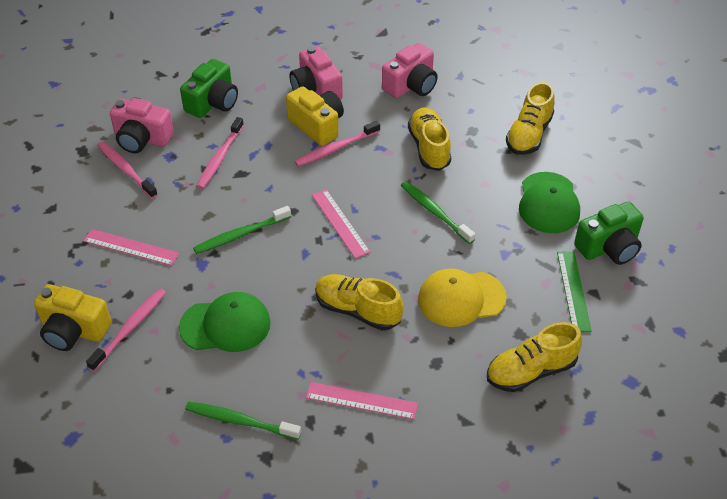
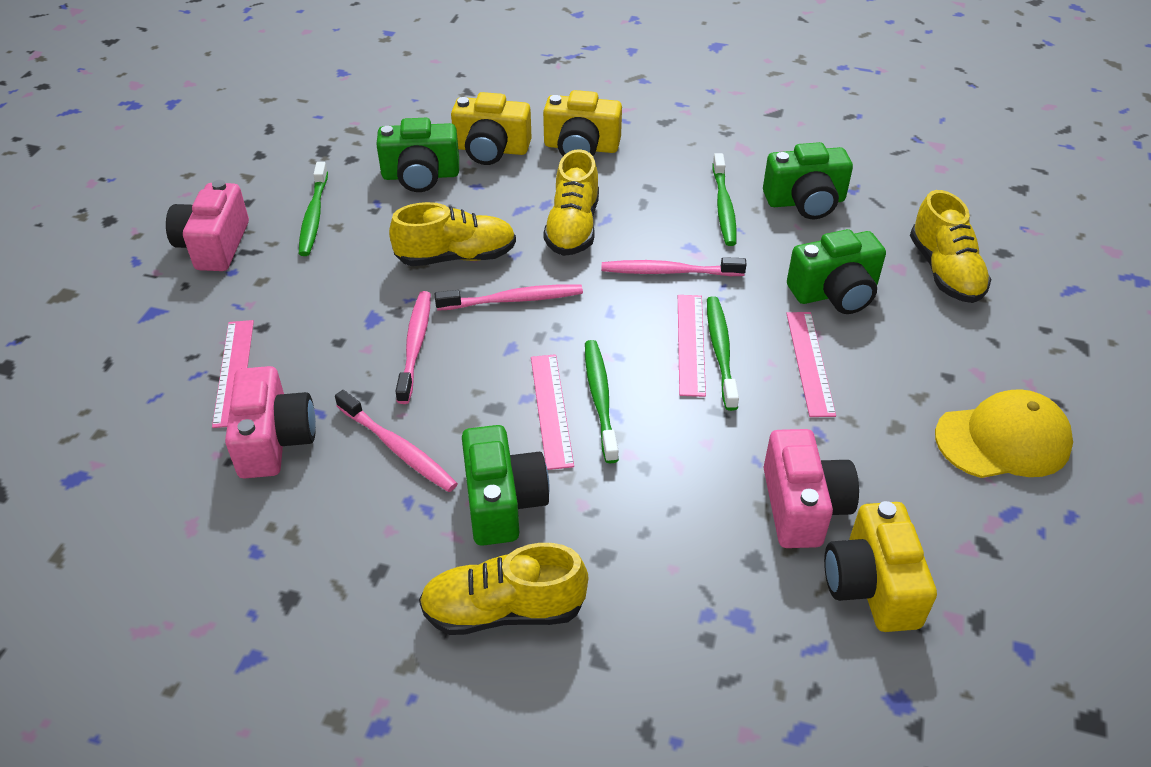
green camera: [180,59,238,118] [574,201,644,265] = 2 -> [376,118,459,192] [462,425,550,546] [763,142,853,219] [787,229,886,314] = 4
green cap: [179,292,271,352] [519,172,580,233] = 2 -> none = 0
green ruler: [557,251,591,332] = 1 -> none = 0
green toothbrush: [185,402,301,440] [193,206,291,254] [401,181,475,244] = 3 -> [299,162,328,256] [585,340,619,463] [707,296,739,411] [713,153,737,246] = 4
pink ruler: [83,229,179,266] [306,382,418,420] [312,189,370,259] = 3 -> [212,320,254,428] [531,354,574,470] [678,295,706,397] [786,312,836,417] = 4
yellow camera: [34,284,111,351] [286,86,344,146] = 2 -> [451,92,532,165] [543,90,622,156] [824,501,937,632] = 3

